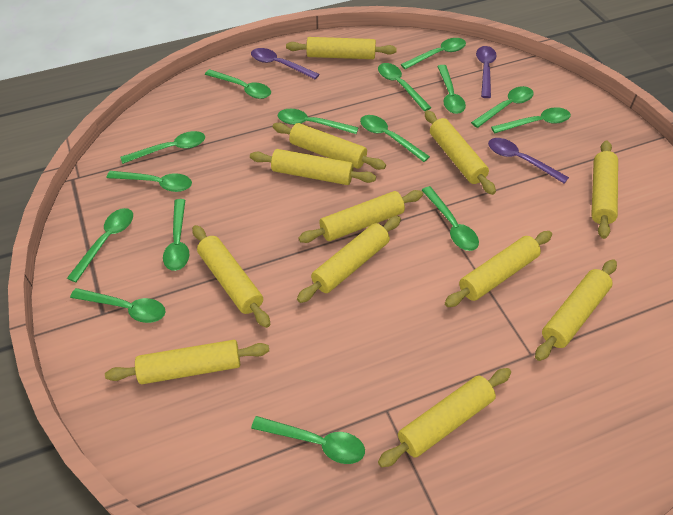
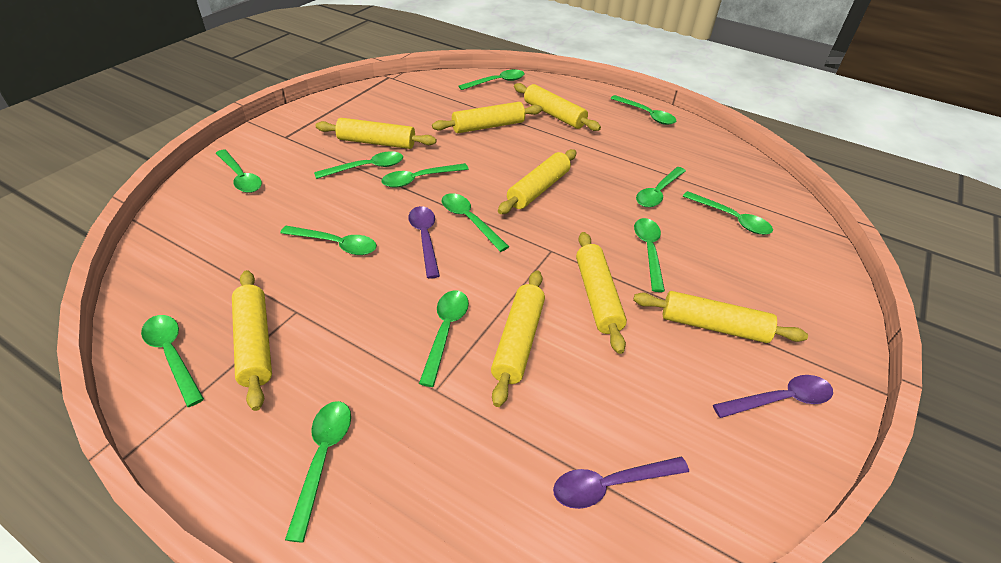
green spoon: [67,208,133,282] [70,288,166,323] [106,171,192,192] [120,131,205,164] [163,199,189,271] [205,69,271,99] [251,416,365,464] [278,109,359,134] [360,115,430,162] [378,63,432,111] [401,38,466,69] [422,186,479,251] [437,65,466,114] [471,86,534,128] [491,107,571,133] = 15 -> [141,315,204,407] [216,149,262,193] [280,226,377,255] [285,401,351,542] [314,151,403,179] [381,163,468,188] [419,290,469,387] [442,193,509,252] [459,69,525,90] [610,95,676,125] [634,218,665,292] [636,167,686,207] [683,191,773,235] = 13
yellow rolling pin: [105,340,269,384] [192,225,270,328] [250,149,376,185] [273,123,386,170] [286,37,397,59] [297,216,401,303] [298,190,423,243] [378,368,511,467] [425,110,496,195] [445,231,552,307] [535,259,617,361] [591,141,618,239] = 12 -> [232,270,272,411] [316,118,436,149] [432,102,543,133] [491,270,545,407] [498,149,577,214] [514,83,601,131] [576,232,627,354] [633,291,808,343] = 8

